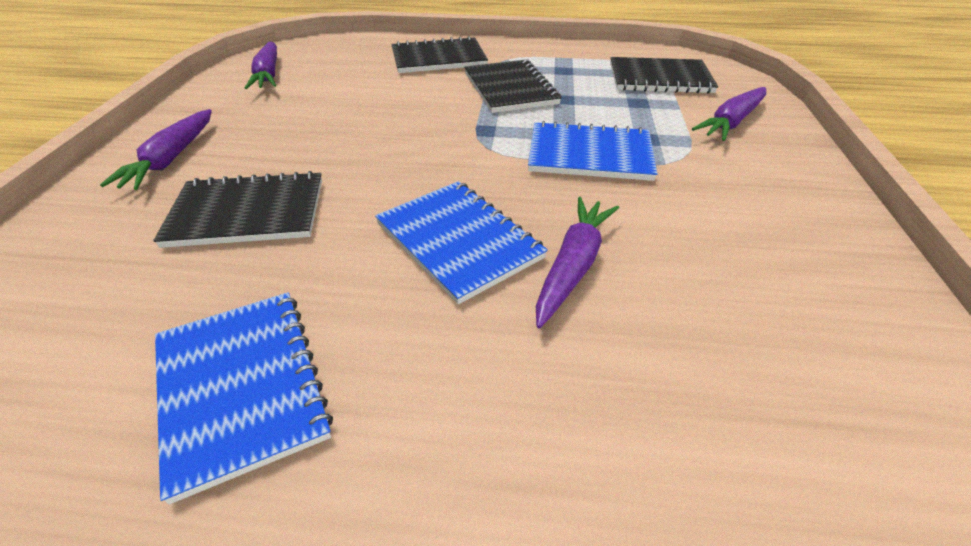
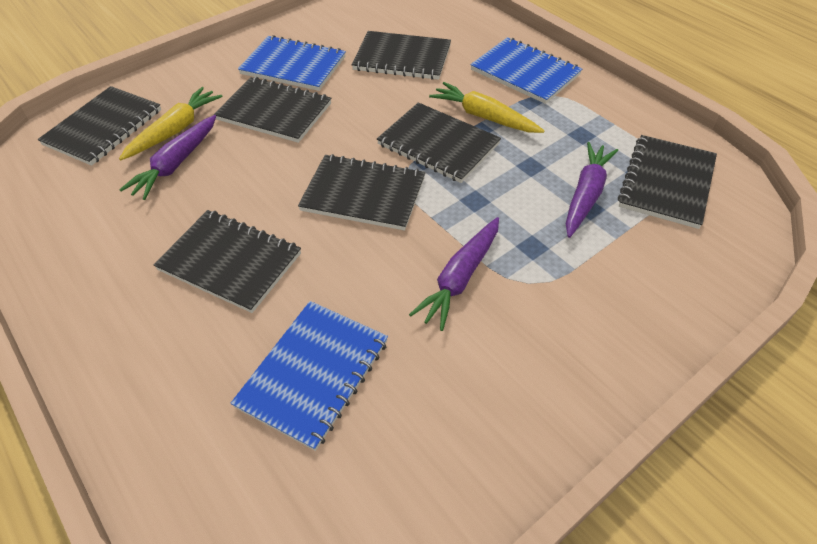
black notebook: [153,171,322,248] [391,36,488,73] [464,59,562,113] [610,57,718,94] = 4 -> [38,86,161,166] [153,210,301,313] [214,77,331,143] [298,154,425,231] [352,31,451,80] [377,102,501,183] [618,135,717,229] = 7
purple carrot: [100,109,212,190] [245,41,277,89] [536,197,619,328] [692,87,766,141] = 4 -> [119,115,216,200] [409,217,499,331] [566,142,618,238] = 3
yellow carrot: none = 0 -> [119,87,222,160] [429,82,545,133] = 2

